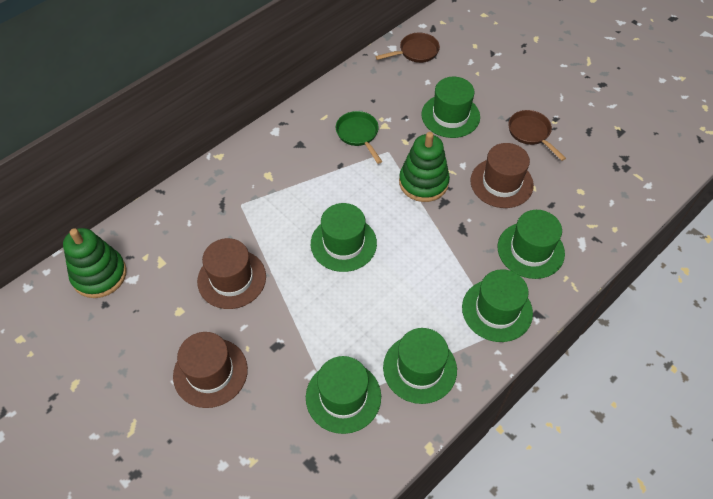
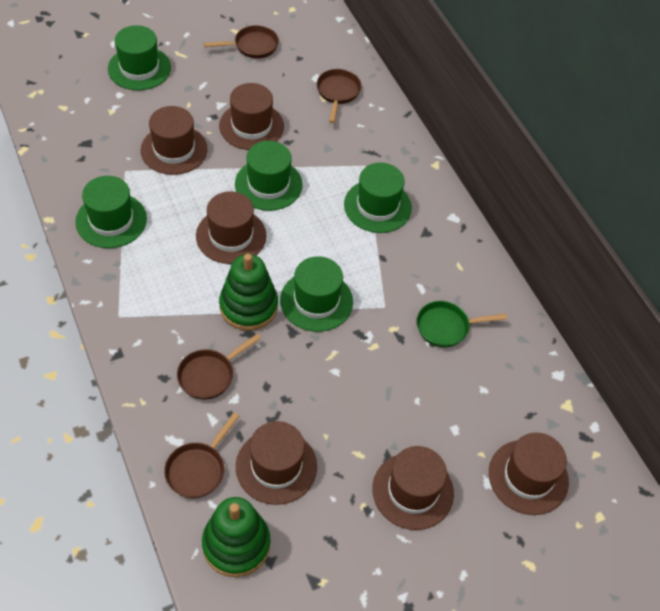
brown hat: [173,332,248,408] [197,238,266,309] [470,143,534,208] = 3 -> [141,106,208,175] [196,191,266,264] [219,83,284,150] [236,421,317,505] [372,446,454,530] [489,432,569,515] = 6
brown pan: [375,33,440,63] [508,110,566,161] = 2 -> [164,413,240,498] [177,334,261,400] [204,25,279,59] [317,69,361,123] = 4
green hat: [306,356,381,434] [311,203,377,272] [383,328,457,404] [421,77,480,138] [462,269,533,342] [498,210,565,279] = 6 -> [75,176,147,248] [108,25,171,90] [235,141,302,211] [280,256,353,332] [344,163,412,233] = 5

